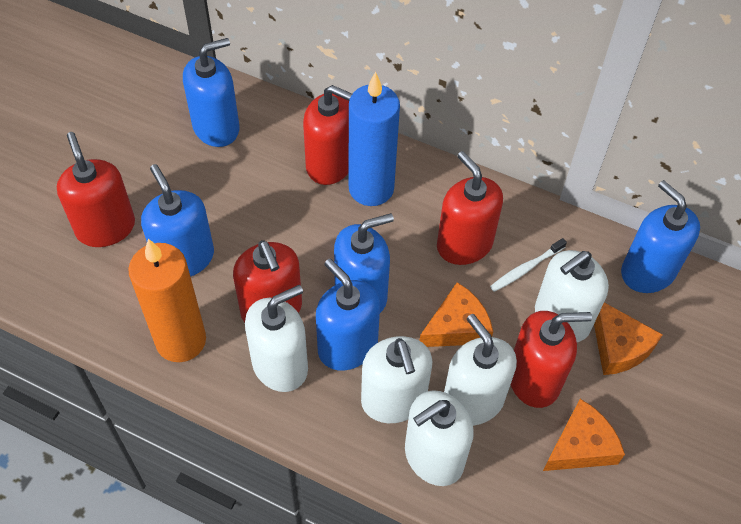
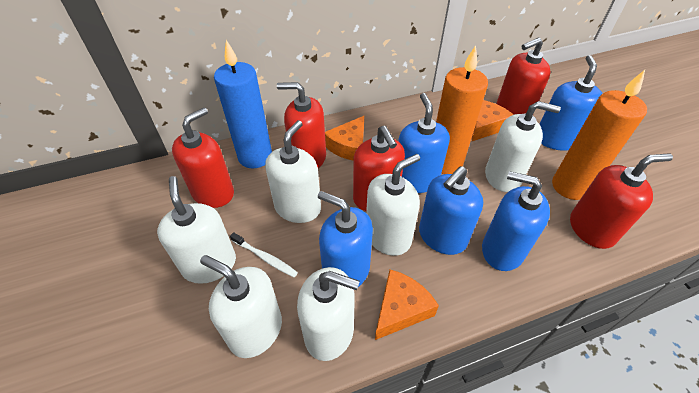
orange candle: [128,239,206,362] = 1 -> [436,45,488,174] [552,70,647,200] = 2
white soap dispenser: [245,285,308,392] [361,336,432,423] [405,390,474,486] [444,314,517,426] [535,250,609,342] = 5 -> [157,176,236,284] [200,255,282,358] [265,120,321,223] [297,267,360,361] [366,154,420,256] [485,101,561,192] = 6

